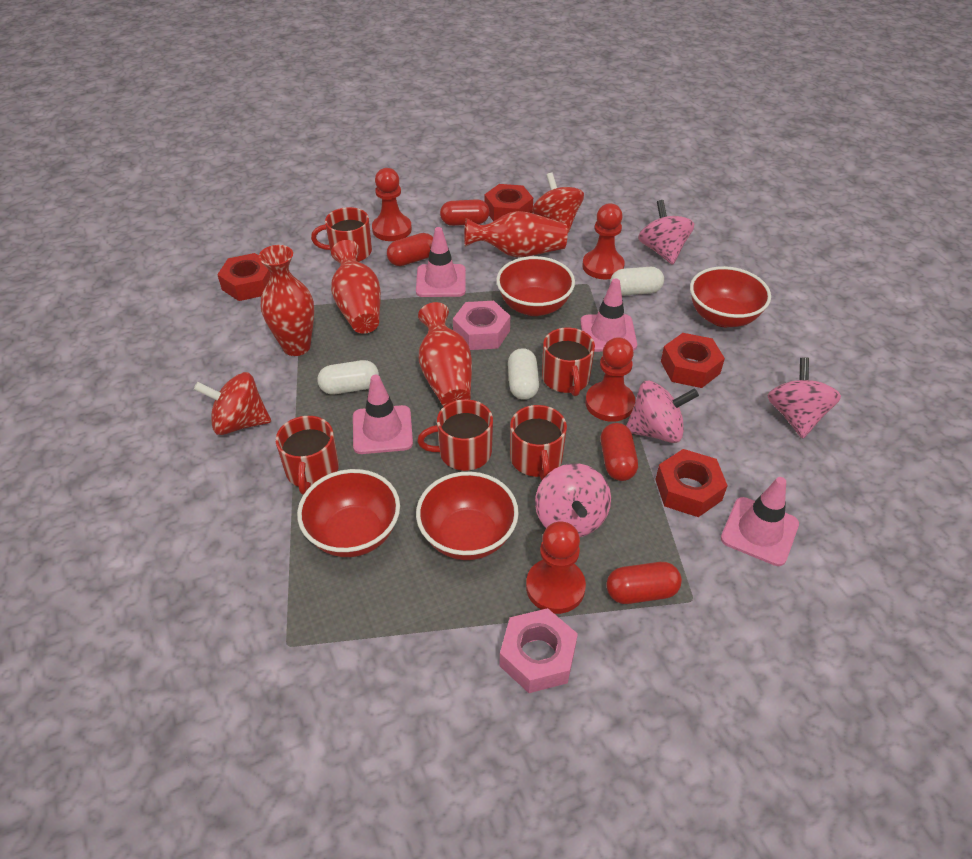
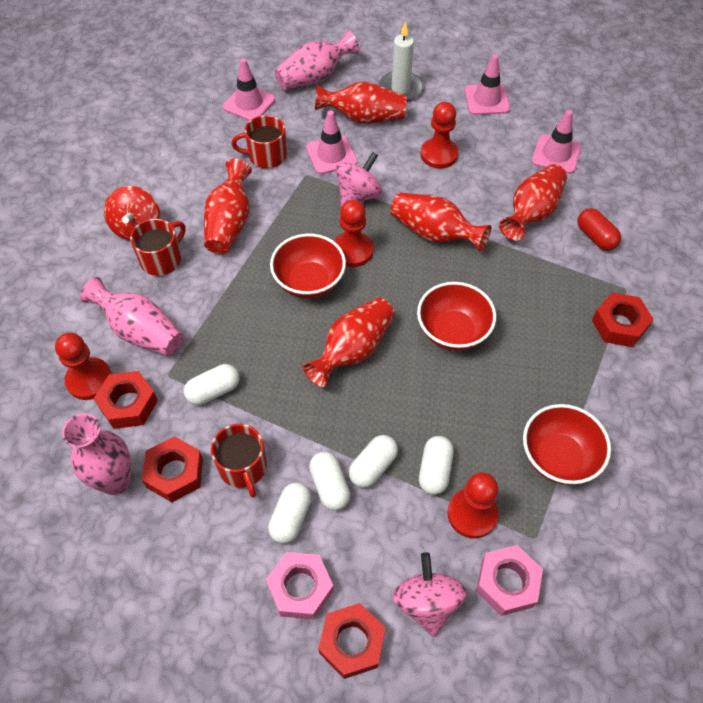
pink spinning top: [535,463,611,537] [626,381,699,443] [638,200,694,265] [767,357,841,439] = 4 -> [336,152,383,207] [393,552,467,637] = 2
pink vase: none = 0 -> [62,413,131,495] [80,277,183,356] [275,31,359,90] = 3
red bowl: [297,469,400,557] [416,472,519,560] [496,256,575,316] [690,266,771,327] = 4 -> [270,234,346,299] [417,282,496,351] [523,404,611,485] = 3
red capsule: [387,233,433,266] [440,199,489,226] [601,423,638,481] [606,562,682,604] = 4 -> [577,208,621,251] = 1
red mug: [276,416,339,495] [311,207,372,262] [417,399,493,471] [510,405,567,480] [542,327,595,396] = 5 -> [130,219,186,276] [211,424,267,497] [231,115,287,168] = 3
red spinning top: [194,372,271,435] [532,173,584,233] = 2 -> [104,186,160,241] = 1
red vase: [258,245,314,356] [331,240,381,334] [418,302,472,406] [464,211,568,257] = 4 -> [204,159,252,254] [303,298,395,387] [315,82,407,124] [390,192,491,252] [499,164,567,241] = 5
white candle: none = 0 -> [379,22,423,102] = 1
white capsule: [317,360,379,394] [508,348,539,400] [610,267,664,295] = 3 -> [184,364,239,405] [268,482,311,544] [309,452,350,510] [349,435,398,488] [419,436,454,495] = 5

